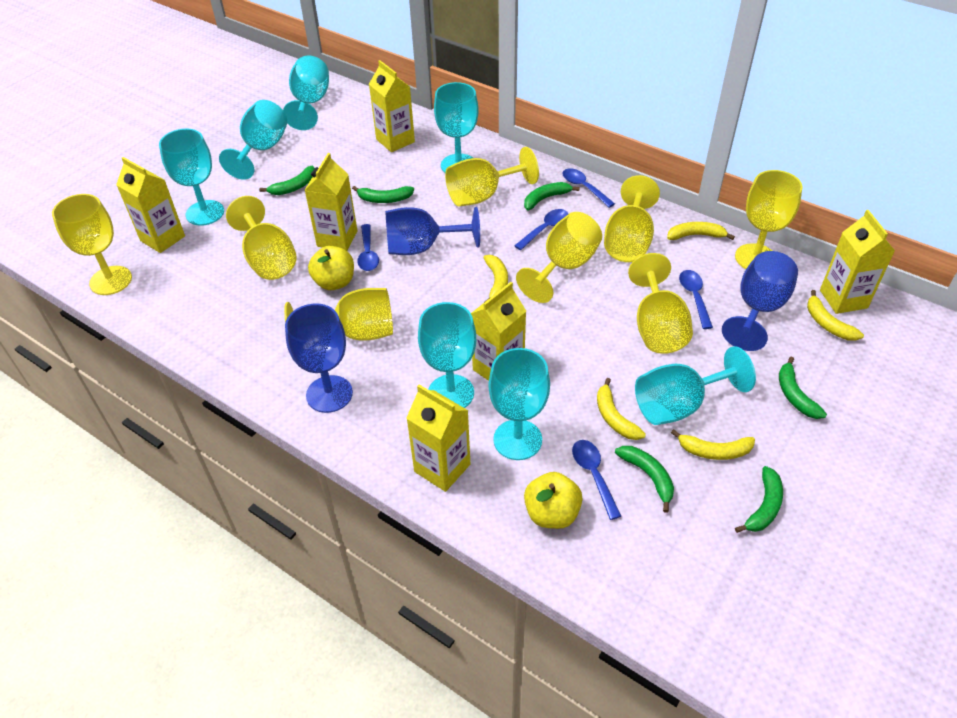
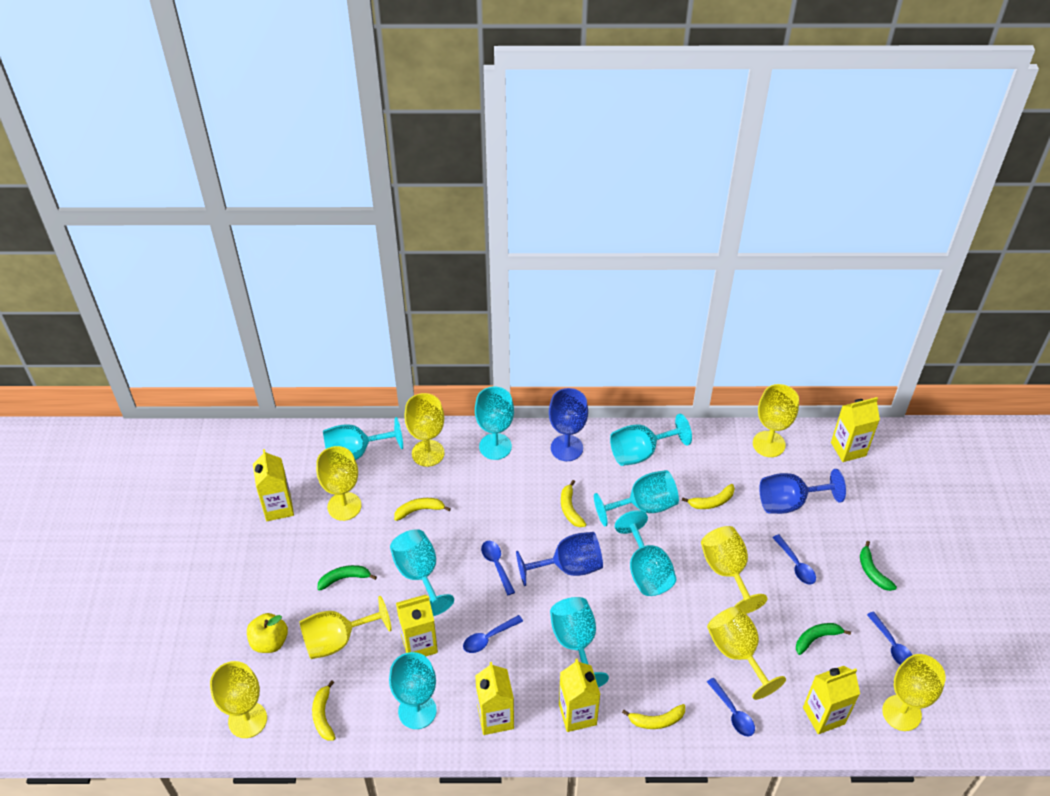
green banana: [259,166,315,195] [352,186,414,203] [524,182,580,211] [615,446,674,513] [735,466,783,533] [779,357,827,419] = 6 -> [318,565,377,591] [796,623,851,655] [860,541,897,591] = 3
turquoise goblet: [159,129,224,226] [219,100,287,180] [283,56,329,130] [418,302,476,408] [434,82,479,173] [488,348,550,460] [635,346,756,425] = 7 -> [323,417,403,460] [389,652,437,729] [390,529,454,616] [475,386,514,460] [550,597,609,687] [594,470,679,526] [610,414,692,466] [615,510,676,596] = 8
yellow apple: [308,246,354,290] [524,472,583,529] = 2 -> [247,613,288,653] = 1

